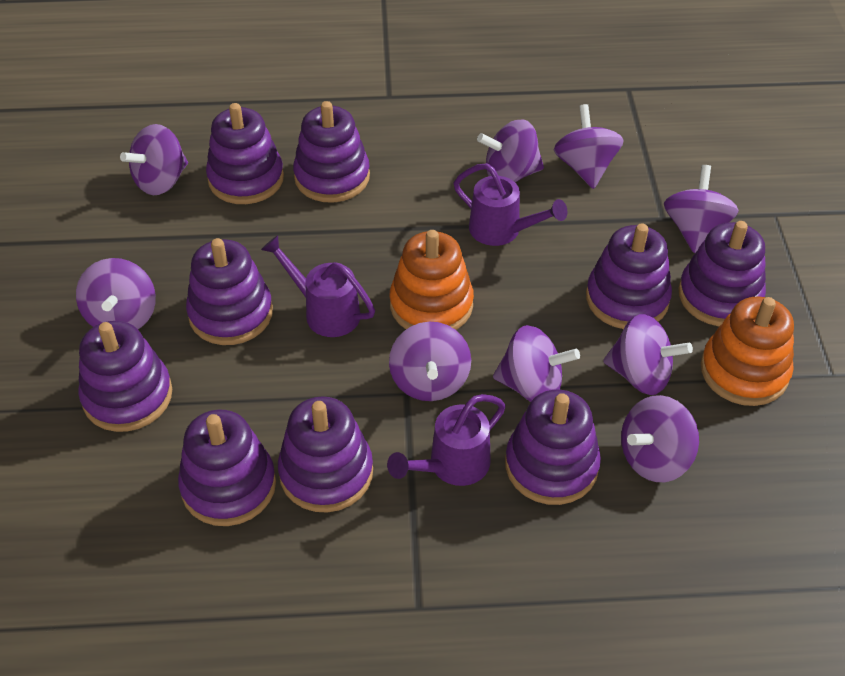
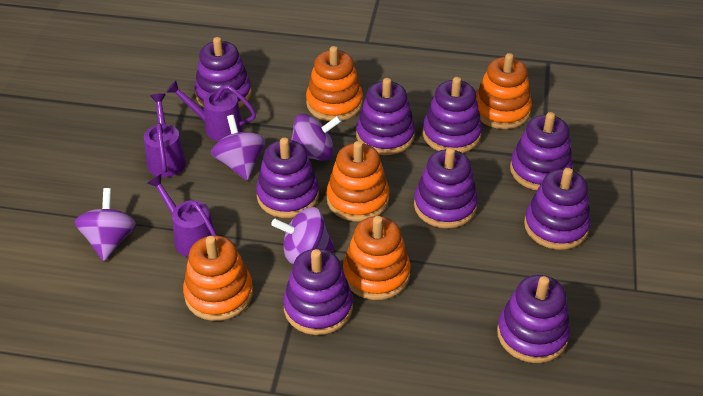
orange stacking toy: [390,230,474,330] [701,296,794,406] = 2 -> [183,235,253,321] [306,46,363,121] [327,141,389,222] [343,216,411,300] [476,53,532,129] = 5
purple spinning top: [76,258,156,329] [120,124,188,195] [389,322,471,401] [477,119,544,182] [493,325,580,402] [554,104,624,189] [603,314,693,395] [621,395,699,482] [664,165,739,253] = 9 -> [74,188,136,261] [211,115,265,180] [271,207,335,264] [291,114,341,161] = 4

